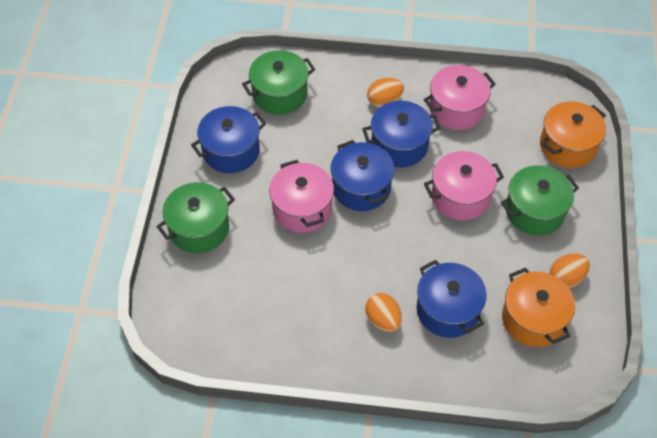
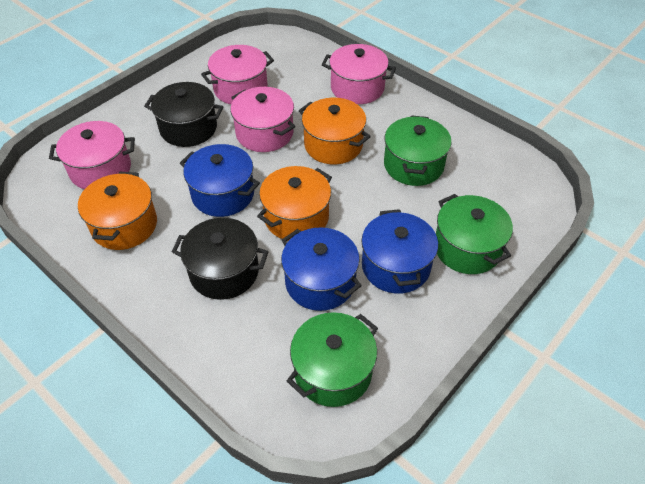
black pot: none = 0 -> [144,82,223,147] [172,218,269,300] = 2
blue pot: [191,106,266,173] [330,140,394,211] [362,101,440,167] [416,260,487,338] = 4 -> [180,144,260,217] [281,228,362,311] [361,209,438,294] = 3
orange egg: [365,293,402,332] [367,78,404,108] [549,254,590,288] = 3 -> none = 0
orange pot: [502,268,575,347] [540,101,606,168] = 2 -> [78,172,157,250] [257,166,332,241] [299,98,371,164] = 3
pink pot: [269,160,334,233] [424,65,496,130] [424,151,504,220] = 3 -> [49,121,135,189] [201,45,274,104] [231,87,295,152] [322,44,396,104] = 4

